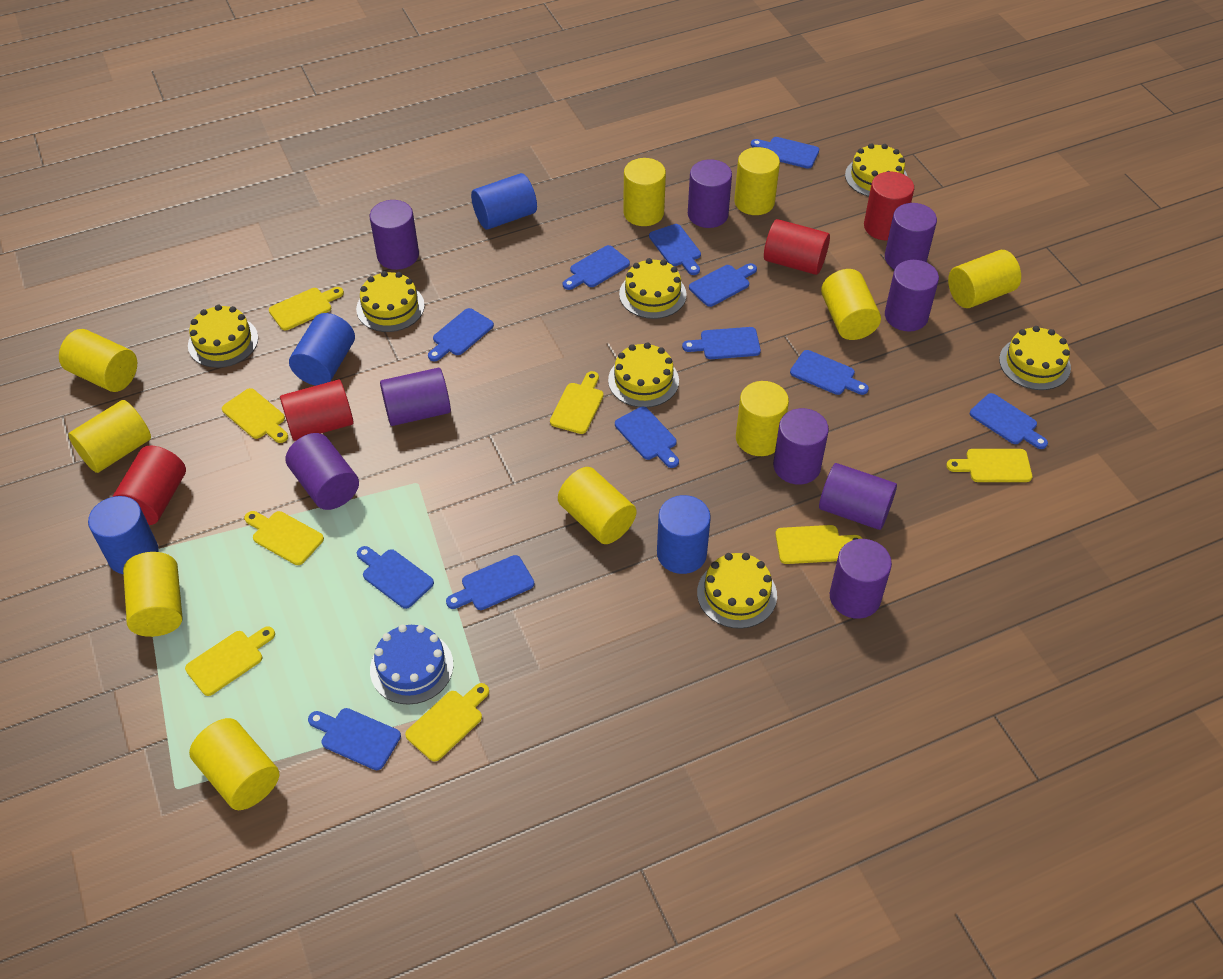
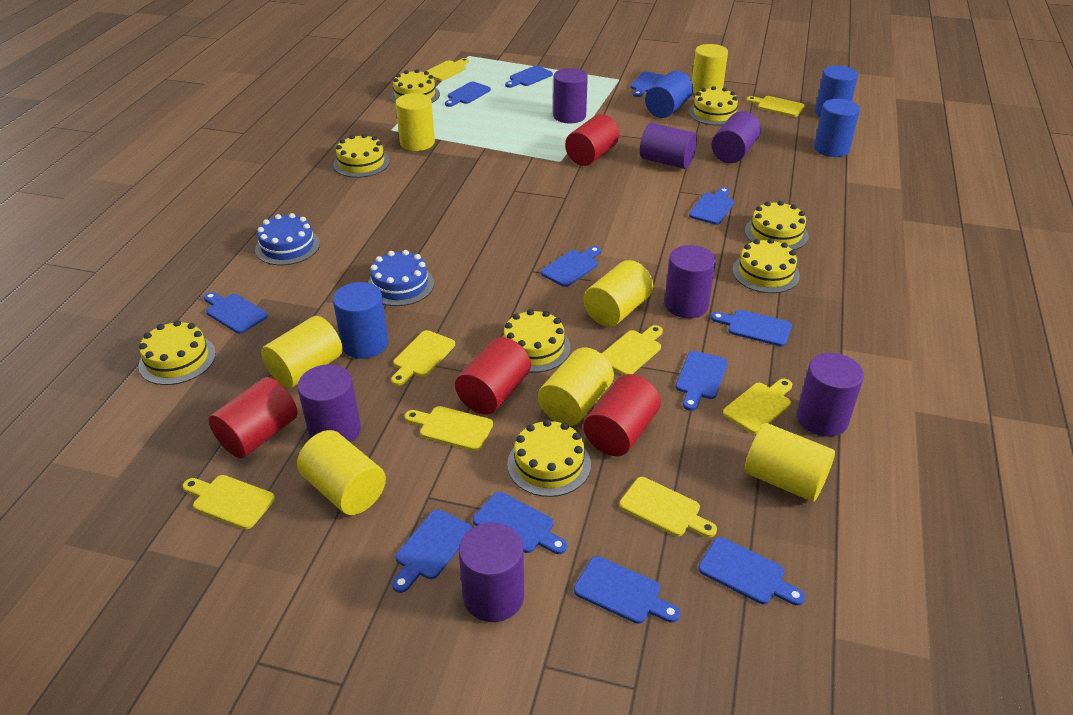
blue cake: [370,624,453,705] = 1 -> [255,213,320,265] [368,250,434,306] = 2
purple cylinder: [286,433,359,510] [370,200,419,270] [380,368,451,426] [688,159,732,228] [773,408,829,484] [819,463,897,530] [830,539,892,619] [885,203,937,269] [885,260,939,332] = 9 -> [297,364,361,443] [459,523,524,622] [553,68,588,123] [640,123,697,169] [664,245,716,318] [711,111,761,163] [797,353,864,437] = 7
yellow cake: [188,305,258,368] [356,271,425,332] [608,342,679,408] [619,258,687,319] [697,553,777,629] [845,143,907,197] [999,326,1071,390] = 7 -> [138,320,216,385] [333,134,390,178] [390,69,440,103] [502,309,571,373] [507,419,591,497] [689,86,740,126] [732,238,800,293] [745,201,809,250] = 8
yellow cylinder: [59,329,137,392] [68,400,151,473] [123,552,183,637] [189,718,279,810] [558,467,636,544] [623,158,666,226] [734,147,780,215] [736,381,789,456] [821,269,881,340] [948,250,1021,308] = 10 -> [261,316,343,388] [297,430,386,515] [396,93,435,151] [538,347,614,426] [584,260,653,327] [692,44,728,94] [745,423,835,502] = 7

